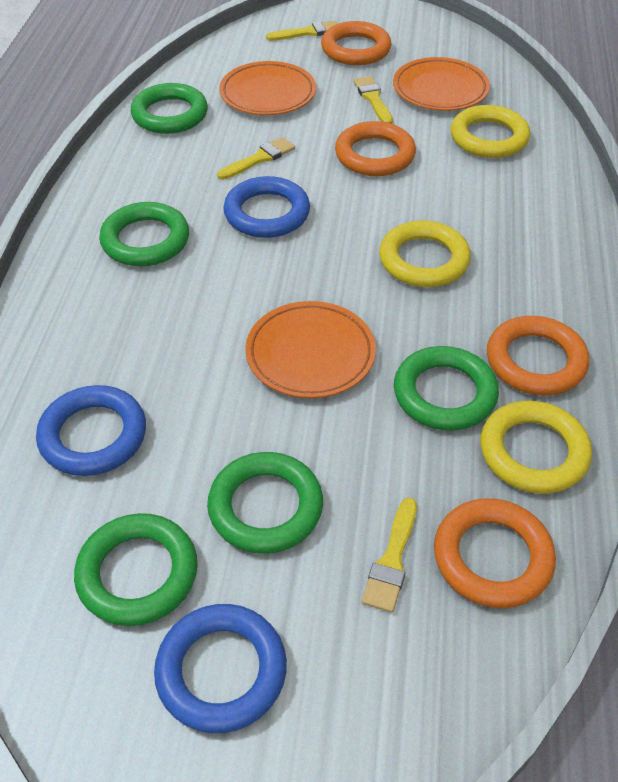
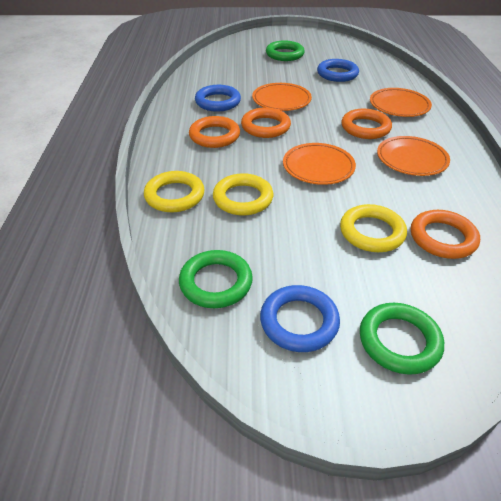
green ring: [74,513,198,626] [99,202,189,266] [131,83,208,134] [207,452,323,554] [394,346,499,431] = 5 -> [179,250,253,308] [266,41,305,61] [360,303,444,375] = 3
orange plate: [219,61,316,115] [245,301,376,398] [393,57,490,111] = 3 -> [252,83,312,111] [283,143,356,185] [370,88,432,117] [377,136,450,176] = 4
yellow brush: [217,137,295,180] [266,21,337,41] [353,76,393,124] [362,497,417,613] = 4 -> none = 0

